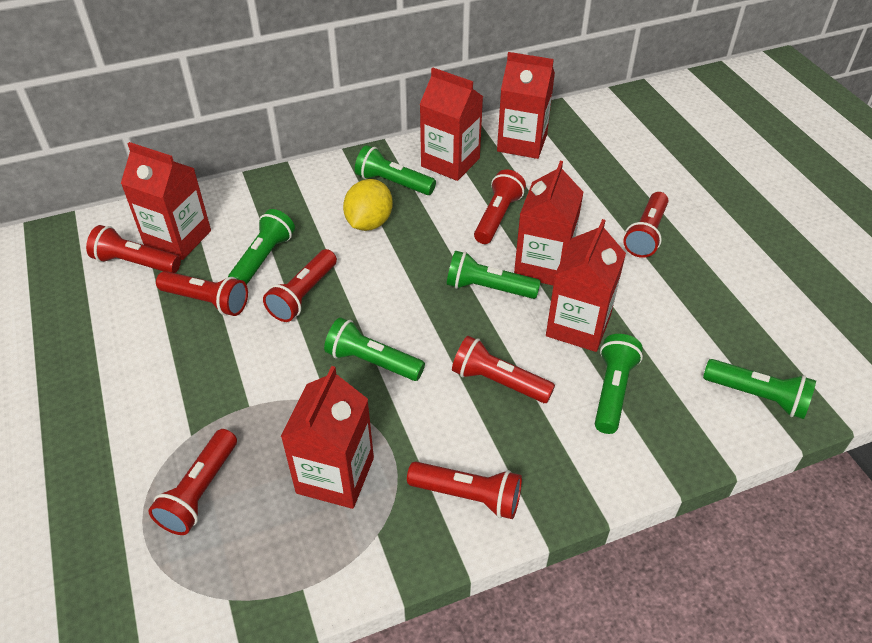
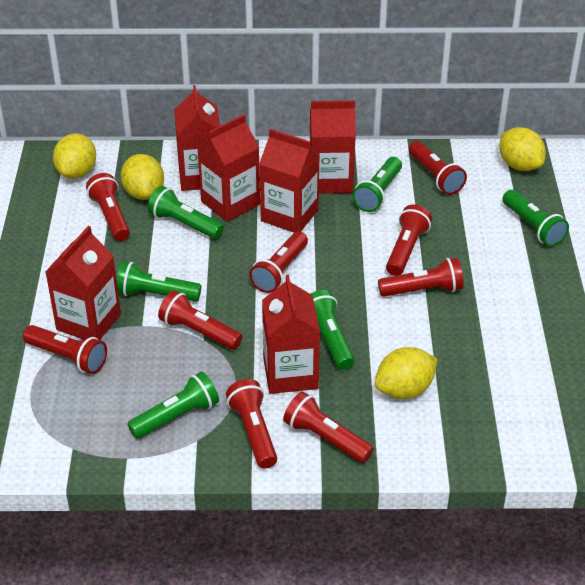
red flashlight: [86,225,181,273] [148,429,237,535] [156,271,248,316] [263,249,337,322] [407,461,522,519] [452,336,555,403] [474,170,526,244] [623,192,669,258] = 8 -> [23,325,107,374] [86,173,130,241] [158,290,242,350] [226,379,277,469] [249,231,308,293] [283,392,374,463] [378,258,464,297] [386,205,432,276] [409,141,467,195] = 9
yellow lemon: [343,179,393,231] = 1 -> [53,133,96,179] [121,154,164,200] [375,347,438,399] [499,127,546,171] = 4

